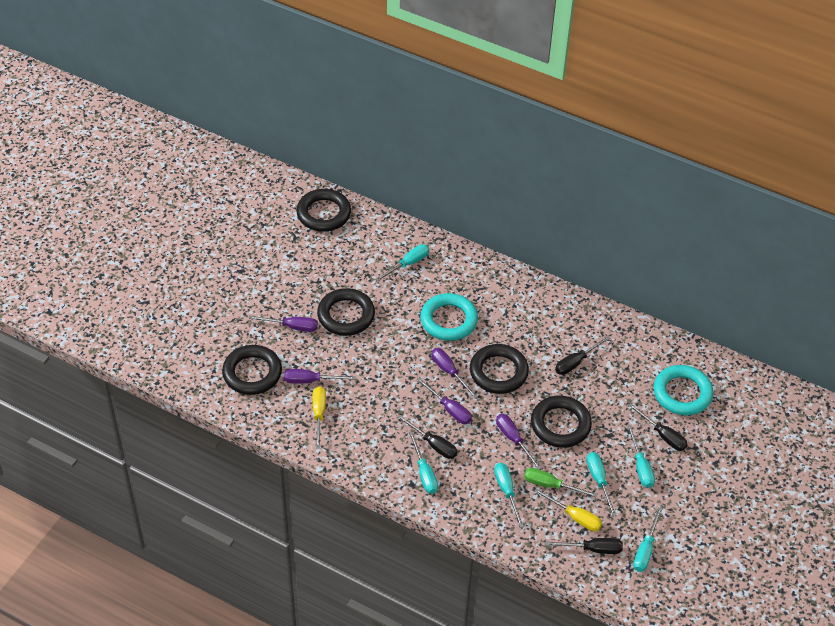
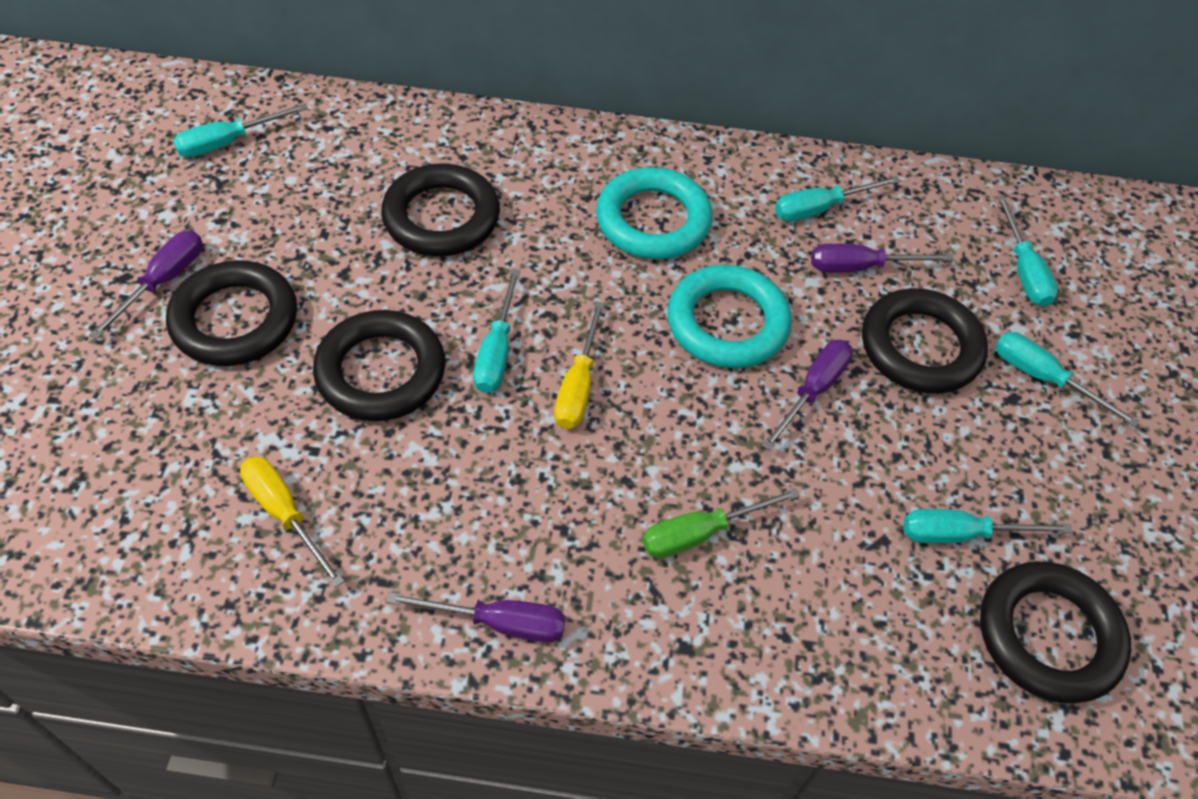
black screwdriver: [397,414,457,459] [545,538,623,554] [555,336,610,375] [628,403,688,451] = 4 -> none = 0
purple screwdriver: [249,315,318,332] [284,369,356,384] [416,378,472,424] [431,348,478,399] [496,414,542,470] = 5 -> [89,231,202,339] [386,592,565,642] [762,340,853,451] [811,243,954,273] = 4

